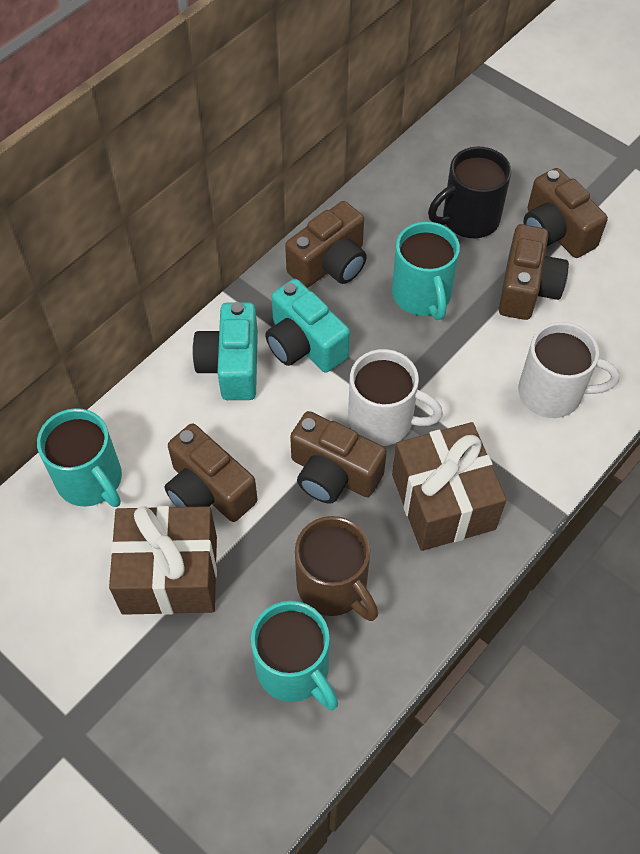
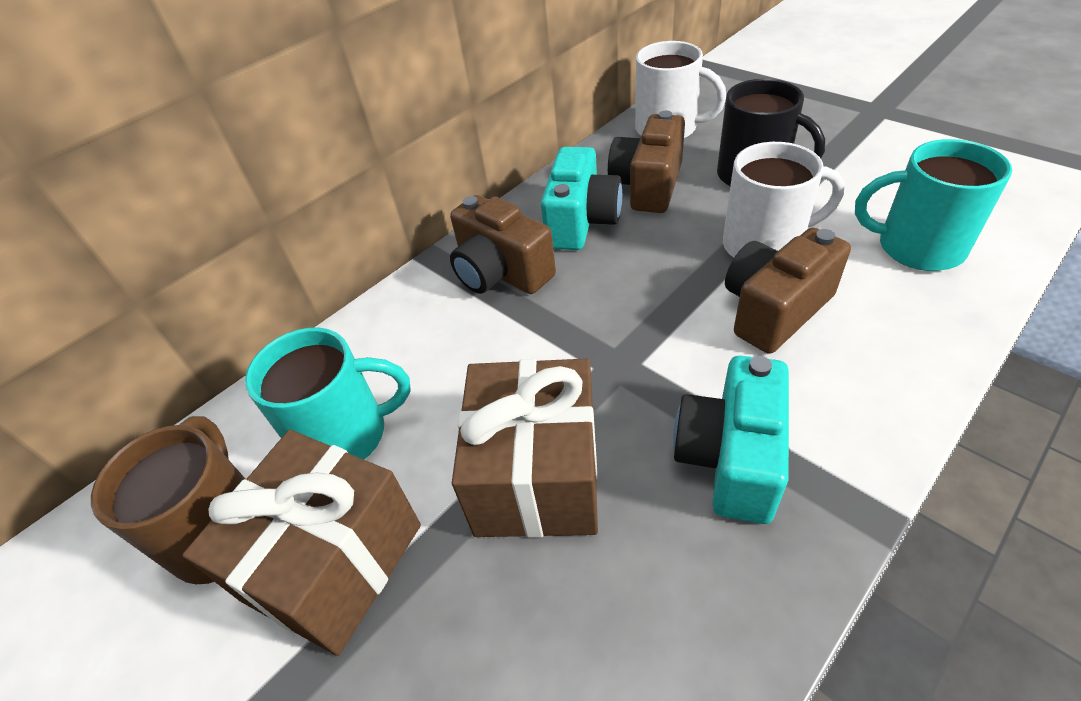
brown camera: [165,424,258,522] [285,201,367,288] [290,411,387,504] [499,224,569,320] [523,168,608,258] = 5 -> [450,195,556,294] [608,111,685,213] [725,228,851,354] = 3
turquoise mug: [37,408,122,507] [251,601,338,710] [392,221,460,320] = 3 -> [245,328,411,459] [855,139,1012,271] = 2

